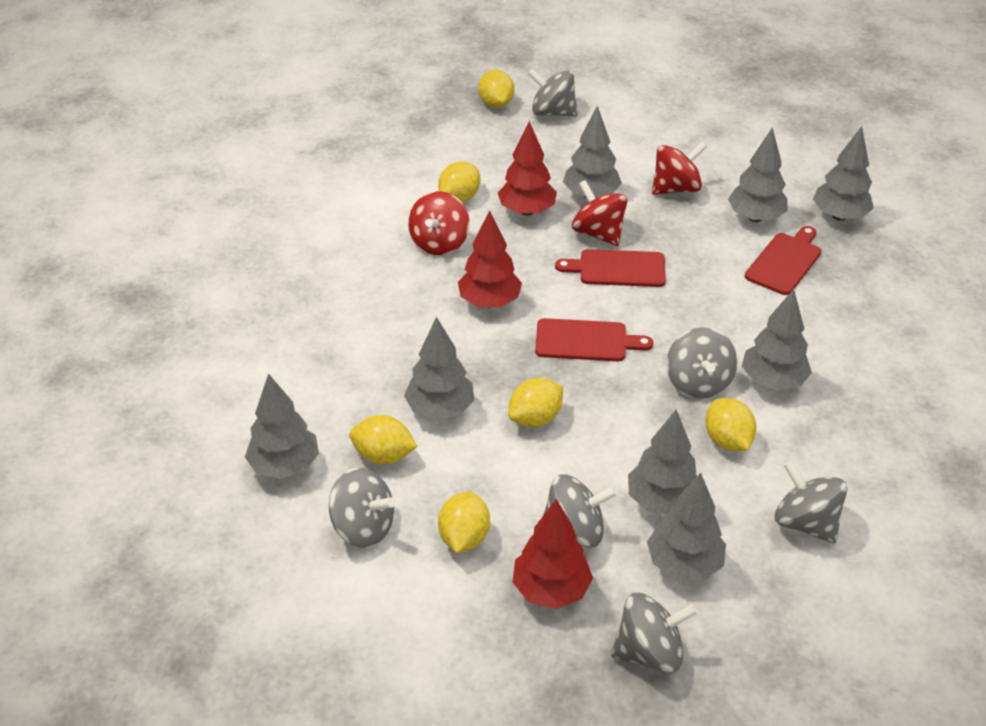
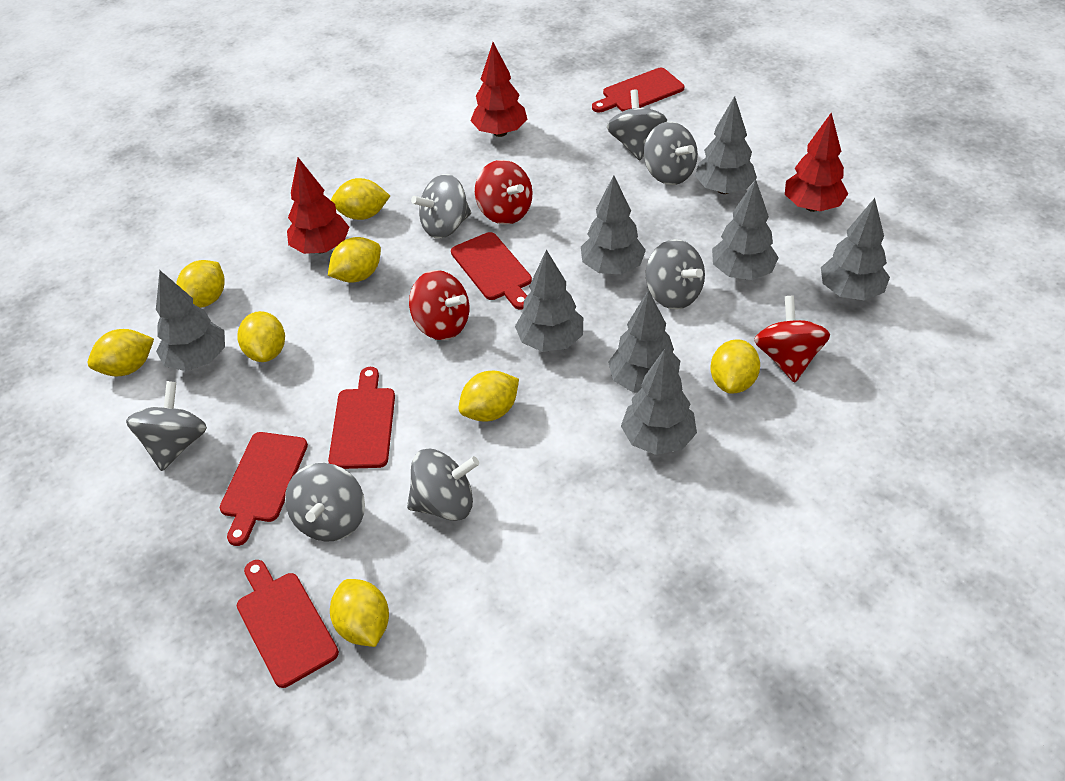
grey spinning top: [329,468,395,548] [528,69,578,117] [542,475,617,548] [611,593,698,673] [666,327,738,399] [775,461,847,544] = 6 -> [126,381,207,471] [285,463,365,542] [407,449,479,521] [411,174,471,239] [607,89,667,160] [644,122,698,185] [645,239,705,310] = 7
red cutting board: [535,318,653,361] [555,249,666,287] [745,226,821,295] = 3 -> [219,432,308,546] [237,560,339,688] [328,367,395,469] [451,232,532,310] [592,68,684,113] = 5
yellow lemon: [349,415,418,464] [438,162,480,202] [438,492,490,553] [478,70,515,108] [508,378,563,427] [705,398,757,451] = 6 -> [88,329,154,376] [176,260,225,308] [237,311,285,362] [328,237,381,283] [330,579,389,647] [331,178,390,220] [458,371,519,422] [710,339,760,394] = 8

